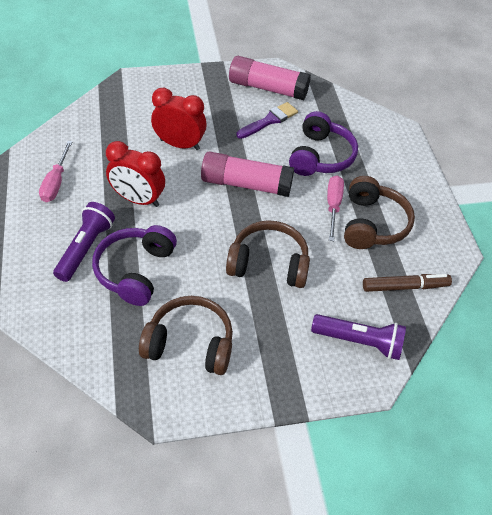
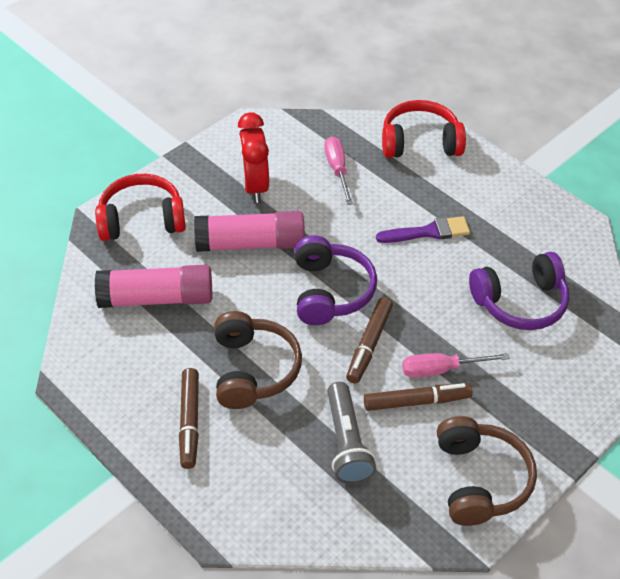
brown headphones: [139,296,233,375] [226,220,310,288] [344,176,415,249] = 3 -> [214,311,302,409] [437,416,537,526] = 2
brown marker: [363,274,452,292] = 1 -> [179,368,199,469] [346,297,393,384] [364,383,473,411] = 3
grey flashlight: none = 0 -> [327,382,376,484] = 1
purple flashlight: [53,202,115,282] [311,314,406,360] = 2 -> none = 0
red clock: [106,141,165,207] [151,88,207,150] = 2 -> [238,112,269,203] = 1
red headphones: none = 0 -> [95,174,186,241] [382,100,466,158] = 2

